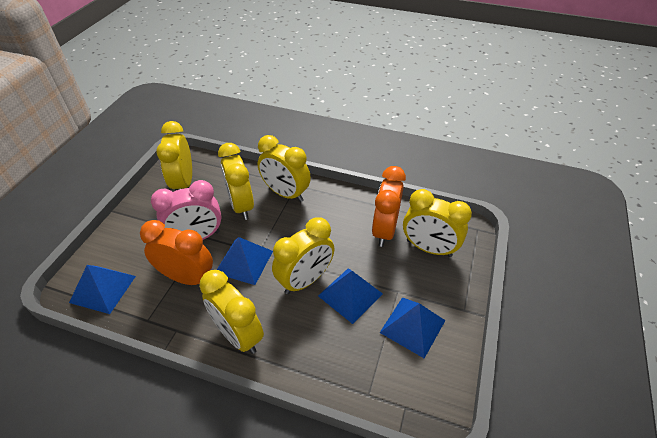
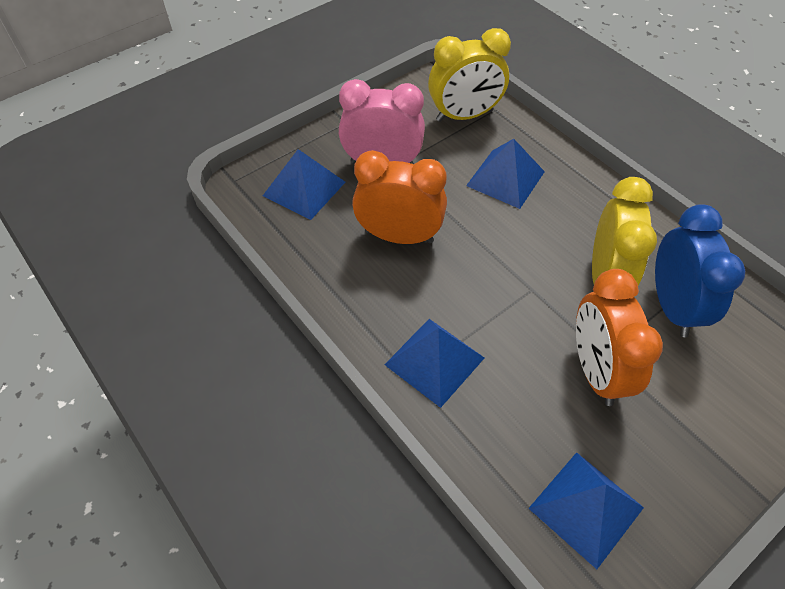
blue clock: none = 0 -> [655,204,745,337] = 1
yellow clock: [156,121,192,190] [199,270,264,354] [218,143,254,220] [258,135,311,202] [272,217,334,294] [403,189,472,257] = 6 -> [428,28,511,122] [592,177,657,286] = 2

